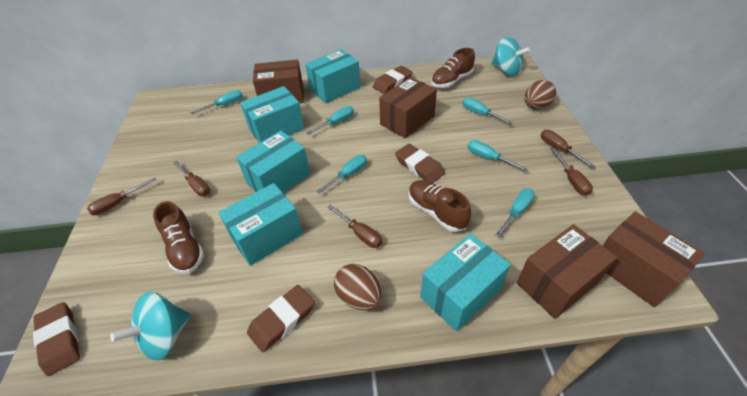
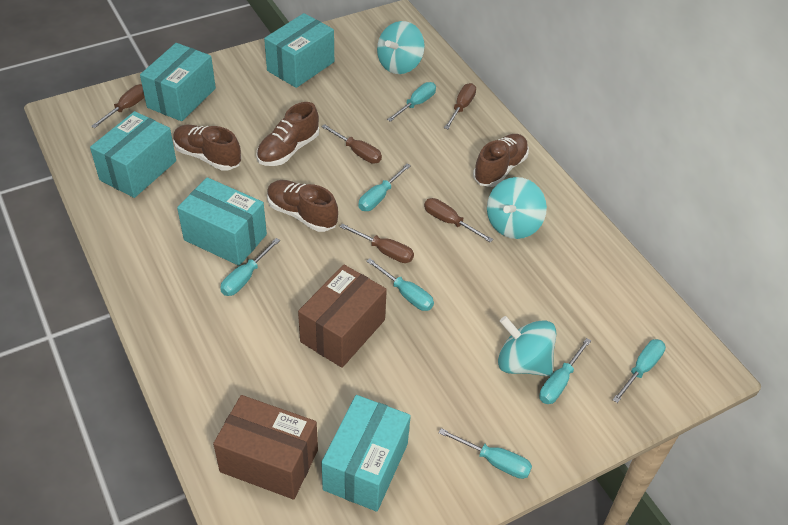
brown box: [253,59,304,103] [379,77,437,139] [517,224,617,319] [603,211,705,307] = 4 -> [213,395,318,499] [298,265,387,368] = 2
brown egg: [334,264,382,310] [524,80,556,109] = 2 -> none = 0
brown eraser: [33,302,80,376] [247,285,315,353] [373,66,413,94] [395,144,445,183] = 4 -> none = 0
brown shoe: [153,201,204,274] [409,180,471,232] [431,48,475,88] = 3 -> [173,125,241,171] [257,102,319,166] [267,180,338,232] [473,134,529,187] = 4
turquoise screwdriver: [190,90,243,114] [306,106,354,135] [316,155,367,194] [462,97,513,125] [468,140,527,171] [495,189,535,237] = 6 -> [220,238,280,296] [358,164,411,211] [366,258,434,311] [387,82,436,122] [439,428,532,479] [539,338,591,404] [612,339,666,403] = 7
turquoise spinning top: [110,292,191,360] [491,37,530,76] = 2 -> [377,21,425,74] [487,177,547,239] [498,316,556,376] = 3

